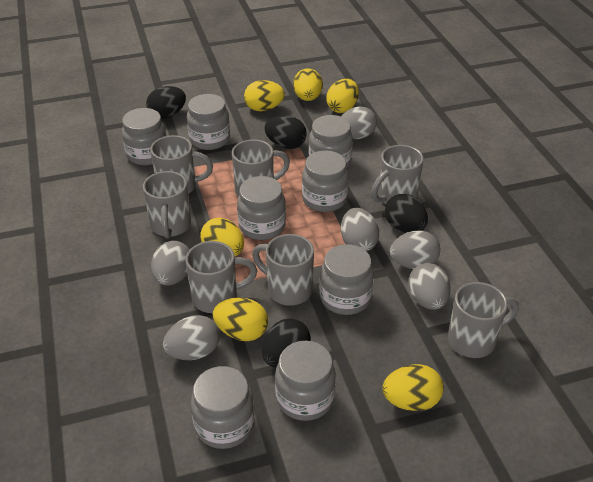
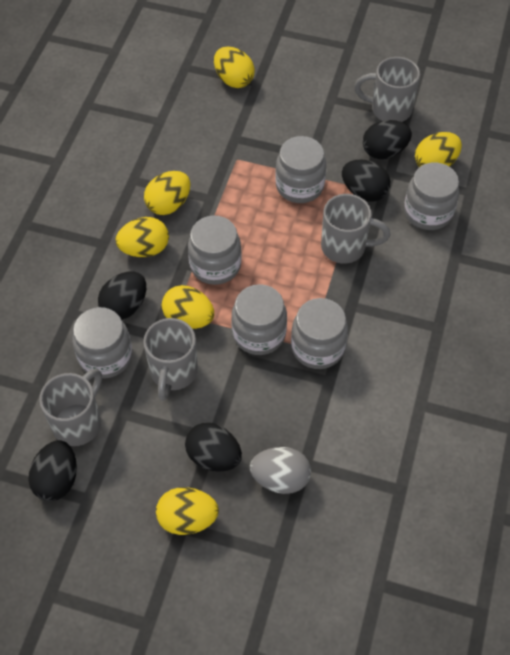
black egg: [146,86,186,119] [262,318,311,367] [264,115,307,149] [385,194,428,233] = 4 -> [28,440,77,501] [98,271,146,320] [185,423,242,472] [342,160,390,202] [363,120,412,159] = 5
grey egg: [151,241,190,286] [163,315,220,360] [341,107,377,139] [341,208,379,251] [390,231,441,269] [408,263,451,310] = 6 -> [250,447,311,494] = 1
grey jar: [122,108,167,165] [187,94,230,150] [191,366,255,449] [237,176,286,240] [275,341,336,421] [302,151,349,212] [309,115,353,168] [320,244,374,315] = 8 -> [72,307,132,379] [188,216,242,285] [231,284,287,355] [275,136,326,203] [291,298,348,369] [404,162,459,230] = 6
grey mug: [143,171,191,238] [150,135,213,194] [186,241,257,313] [232,139,290,196] [252,234,314,306] [371,145,424,204] [448,282,519,358] = 7 -> [39,369,102,446] [143,318,198,401] [321,194,390,264] [354,57,420,122] = 4

